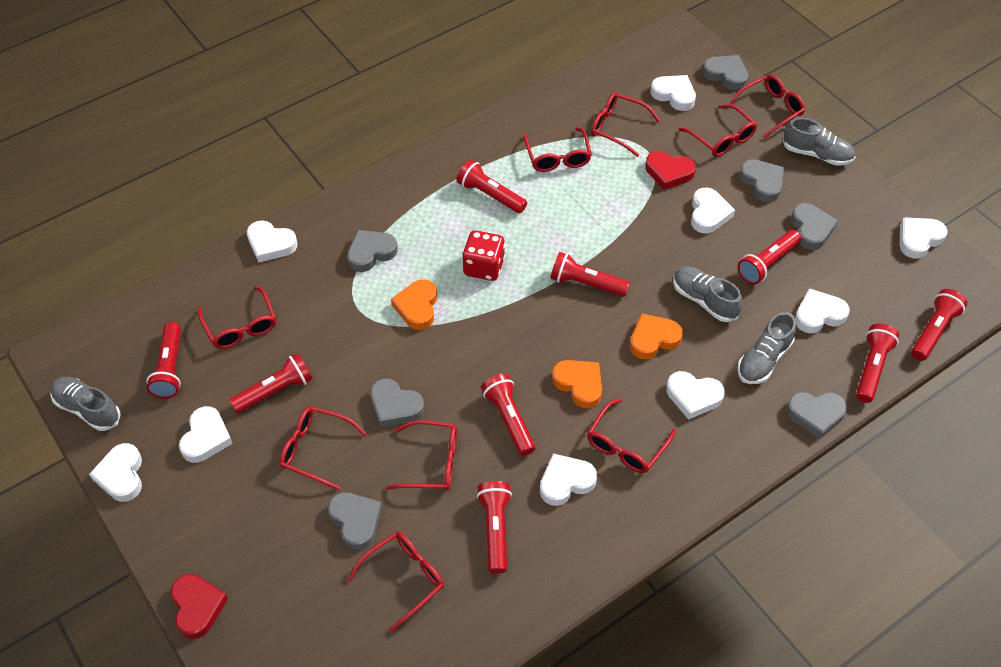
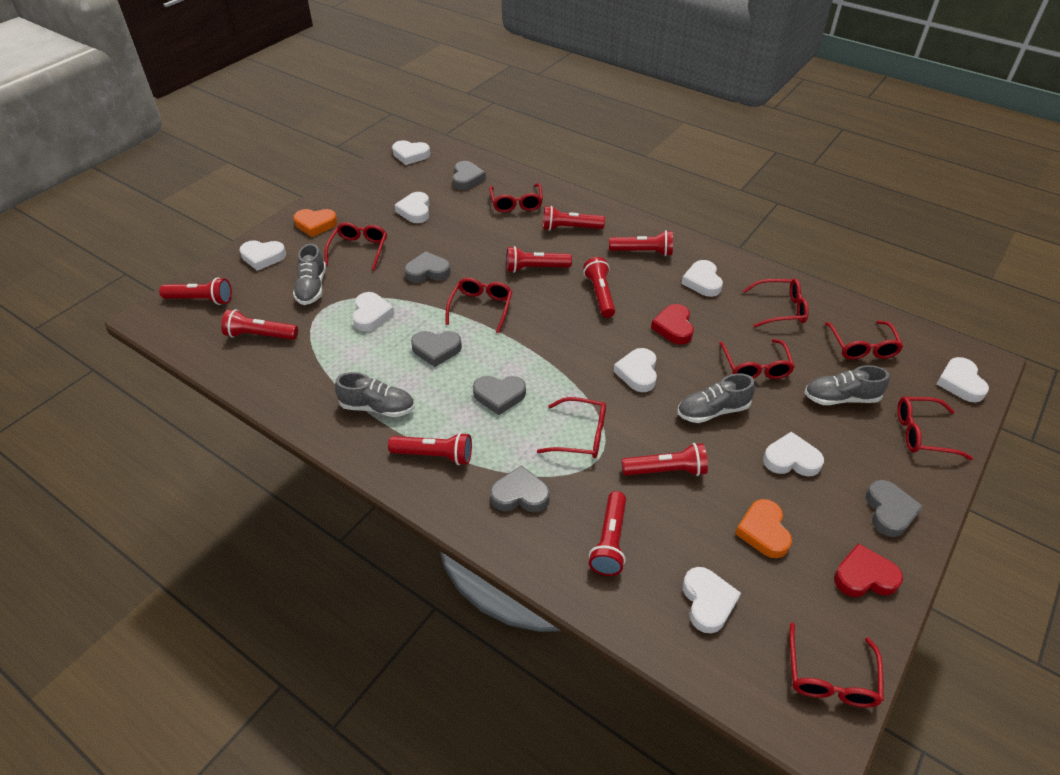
grey heart: [328,492,382,550] [347,230,398,272] [370,378,424,427] [703,55,748,90] [740,159,784,202] [787,392,847,439] [791,203,838,250] = 7 -> [405,251,451,283] [411,331,462,367] [452,161,486,190] [473,376,526,415] [490,465,550,512] [866,480,923,537] = 6
orange heart: [391,279,437,330] [552,360,602,408] [630,314,683,360] = 3 -> [294,209,337,237] [735,499,792,558] = 2
red dice: [462,230,505,281] = 1 -> none = 0

